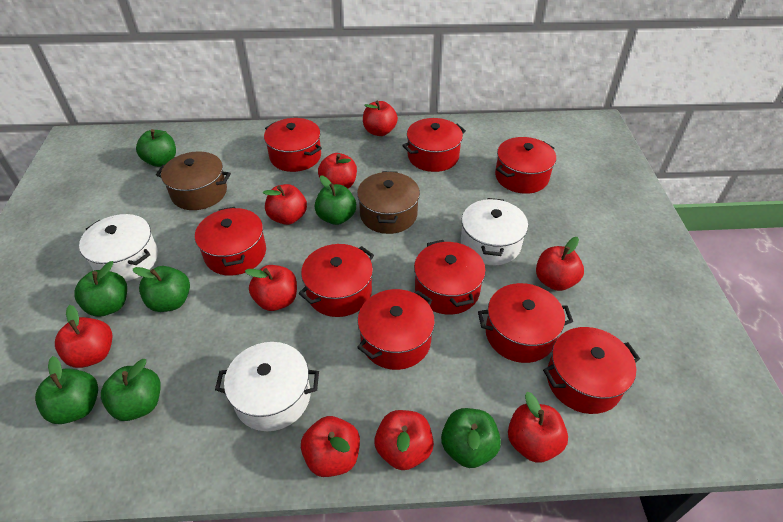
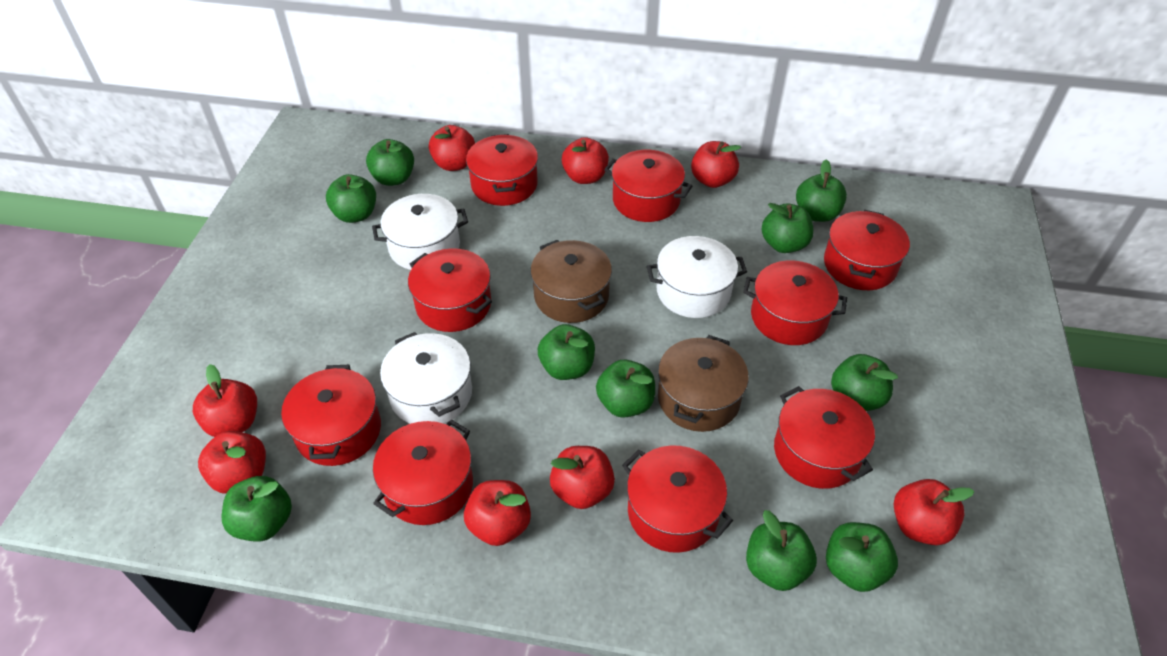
green apple: [35,356,98,424] [74,261,127,317] [101,359,161,421] [133,266,190,312] [136,129,176,167] [315,176,356,225] [441,408,501,468] = 7 -> [222,476,292,542] [326,174,376,223] [366,139,414,186] [538,324,595,380] [596,359,655,418] [746,510,817,591] [761,203,813,253] [796,159,847,222] [826,522,898,592] [831,354,898,411] = 10
red apple: [55,305,113,368] [245,265,297,311] [263,184,307,225] [301,416,360,477] [318,153,357,189] [363,100,398,136] [375,410,434,470] [508,392,568,463] [536,237,584,291] = 9 -> [193,364,257,437] [198,431,266,494] [429,125,475,171] [464,480,531,546] [550,446,615,509] [562,137,609,184] [691,141,741,188] [894,479,974,545] = 8

